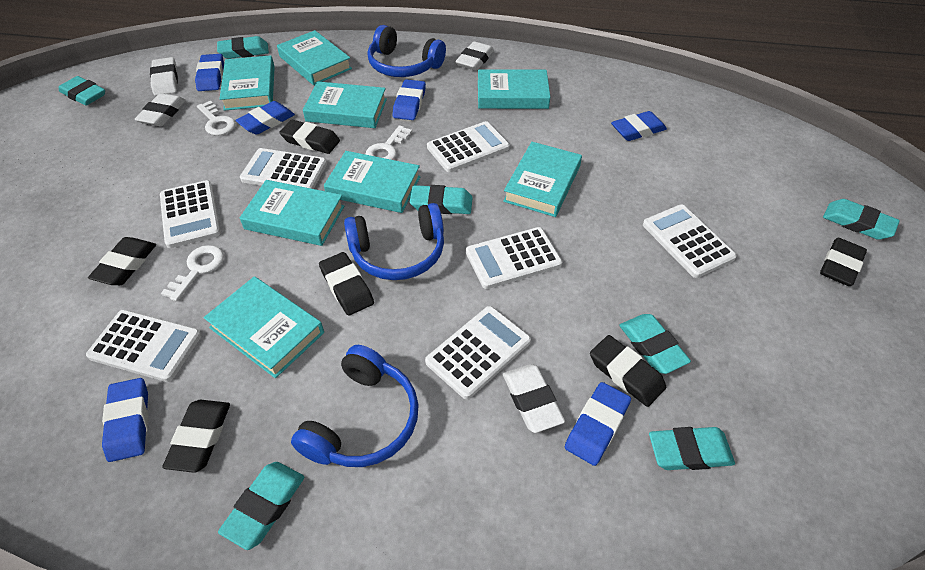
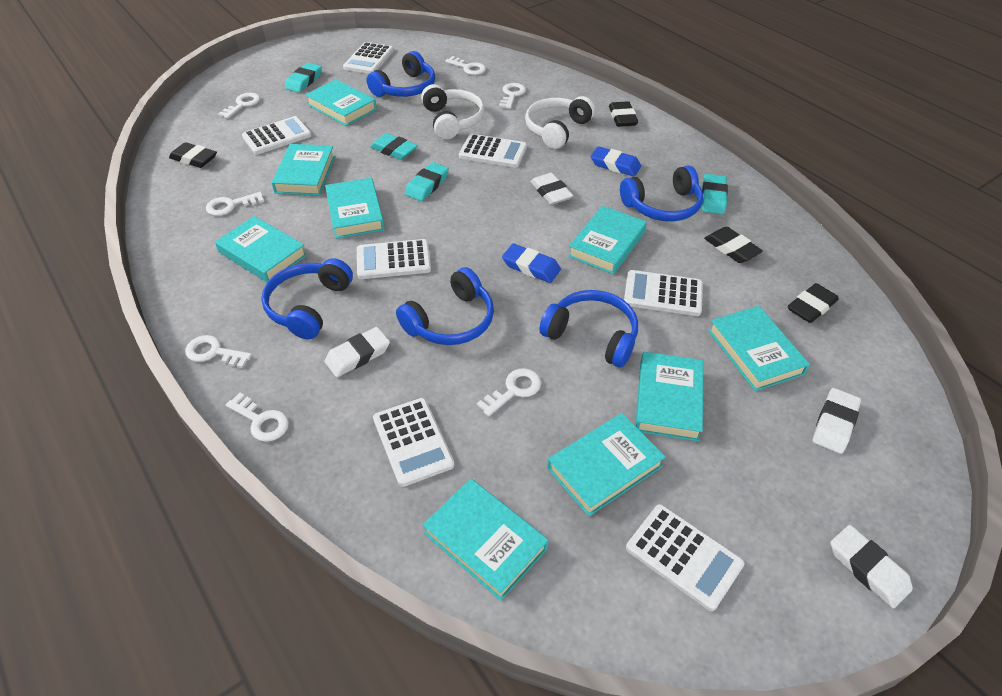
black eraser: [88,237,156,285] [162,400,230,473] [279,119,340,154] [319,252,374,316] [590,335,666,407] [820,238,867,286] = 6 -> [169,142,217,168] [609,101,638,127] [704,227,763,263] [787,283,839,323] = 4
blue eraser: [102,378,148,462] [195,54,224,91] [235,101,295,135] [393,79,426,120] [565,382,631,466] [611,111,667,141] = 6 -> [502,244,561,283] [591,146,641,177] = 2
blue headphones: [291,345,419,467] [344,203,444,280] [368,25,446,77] = 3 -> [261,258,353,339] [366,51,435,97] [396,267,494,345] [539,290,638,368] [620,165,703,221] = 5
turquoise book: [204,276,324,378] [220,55,275,111] [240,180,344,246] [277,30,352,85] [303,81,387,128] [324,151,420,213] [478,69,550,109] [503,142,582,217] = 8 -> [215,216,307,282] [272,144,335,196] [305,79,377,126] [325,178,385,239] [423,479,549,601] [547,413,666,516] [568,206,647,274] [635,352,703,441] [708,306,810,391] = 9
turquoise eraser: [59,76,105,106] [217,36,269,59] [218,462,304,550] [410,185,473,214] [619,314,691,374] [649,427,735,470] [823,199,900,240] = 7 -> [285,63,322,93] [370,133,418,160] [405,162,449,201] [702,174,728,214] = 4
white headphones: none = 0 -> [421,84,485,139] [525,96,595,149] = 2
white key: [161,245,224,301] [197,101,236,136] [365,125,412,160] = 3 -> [185,335,252,368] [206,192,264,216] [218,93,260,118] [226,393,289,442] [445,56,486,75] [477,368,541,416] [499,83,526,109] = 7

